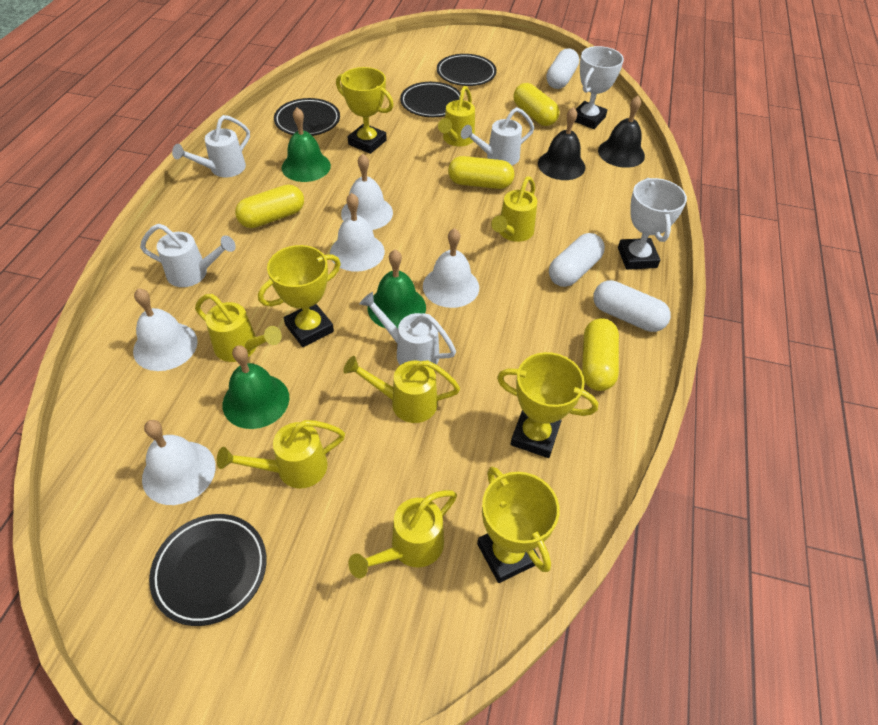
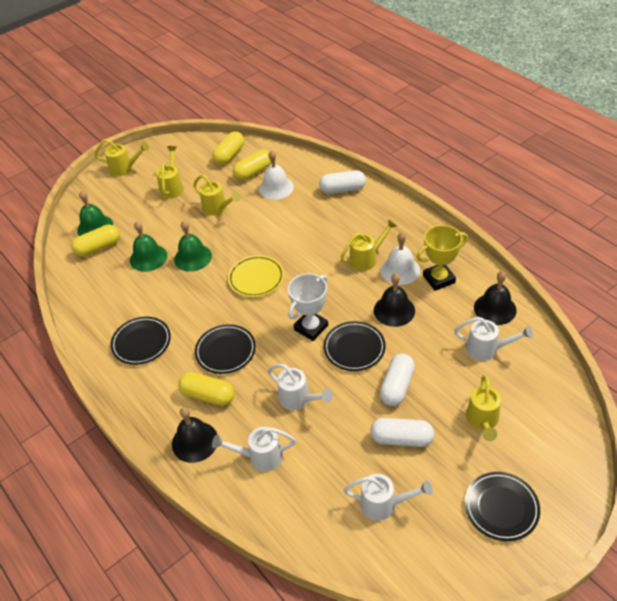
black bell: [538,107,586,180] [598,96,645,168] = 2 -> [172,407,217,463] [374,273,415,327] [474,271,516,325] = 3
white bell: [133,288,198,371] [142,420,216,505] [330,193,385,272] [341,154,393,230] [423,228,479,308] = 5 -> [259,150,294,200] [381,232,420,285] = 2
white trophy: [575,46,624,129] [618,178,687,270] = 2 -> [288,273,328,341] = 1
yellow plate: none = 0 -> [228,255,284,297] = 1
yellow trophy: [258,245,341,347] [336,67,394,154] [477,467,560,583] [497,352,598,458] = 4 -> [416,225,468,291] = 1
yellow watering can: [195,294,282,362] [217,420,345,488] [343,356,460,423] [348,490,457,579] [438,86,475,146] [491,176,537,242] = 6 -> [95,139,149,176] [156,146,184,199] [193,174,241,215] [340,219,397,271] [466,375,501,441] = 5

